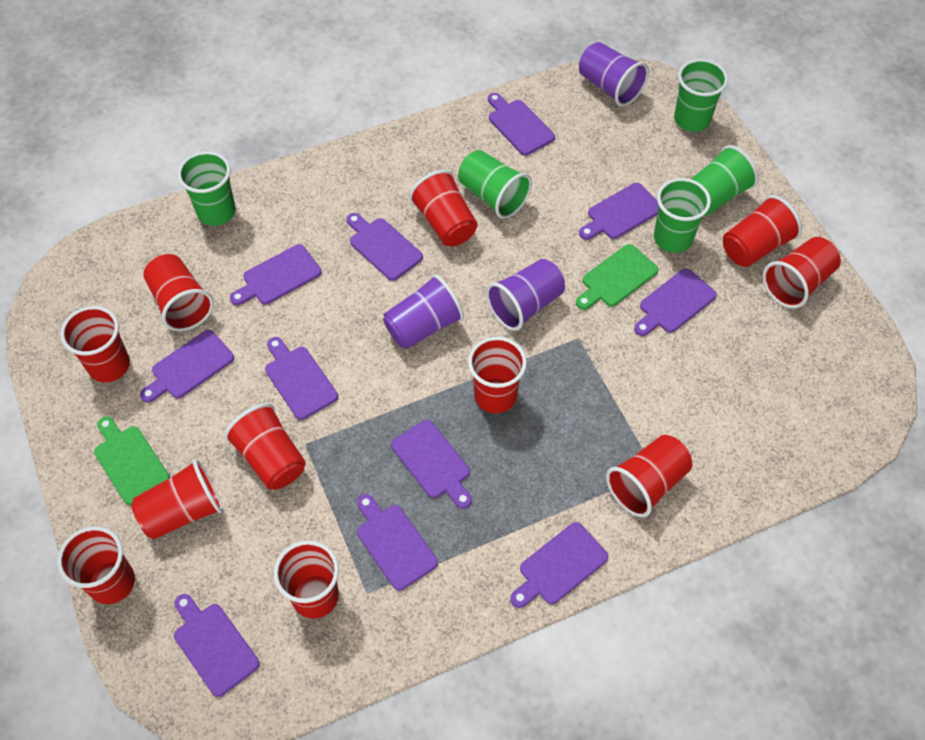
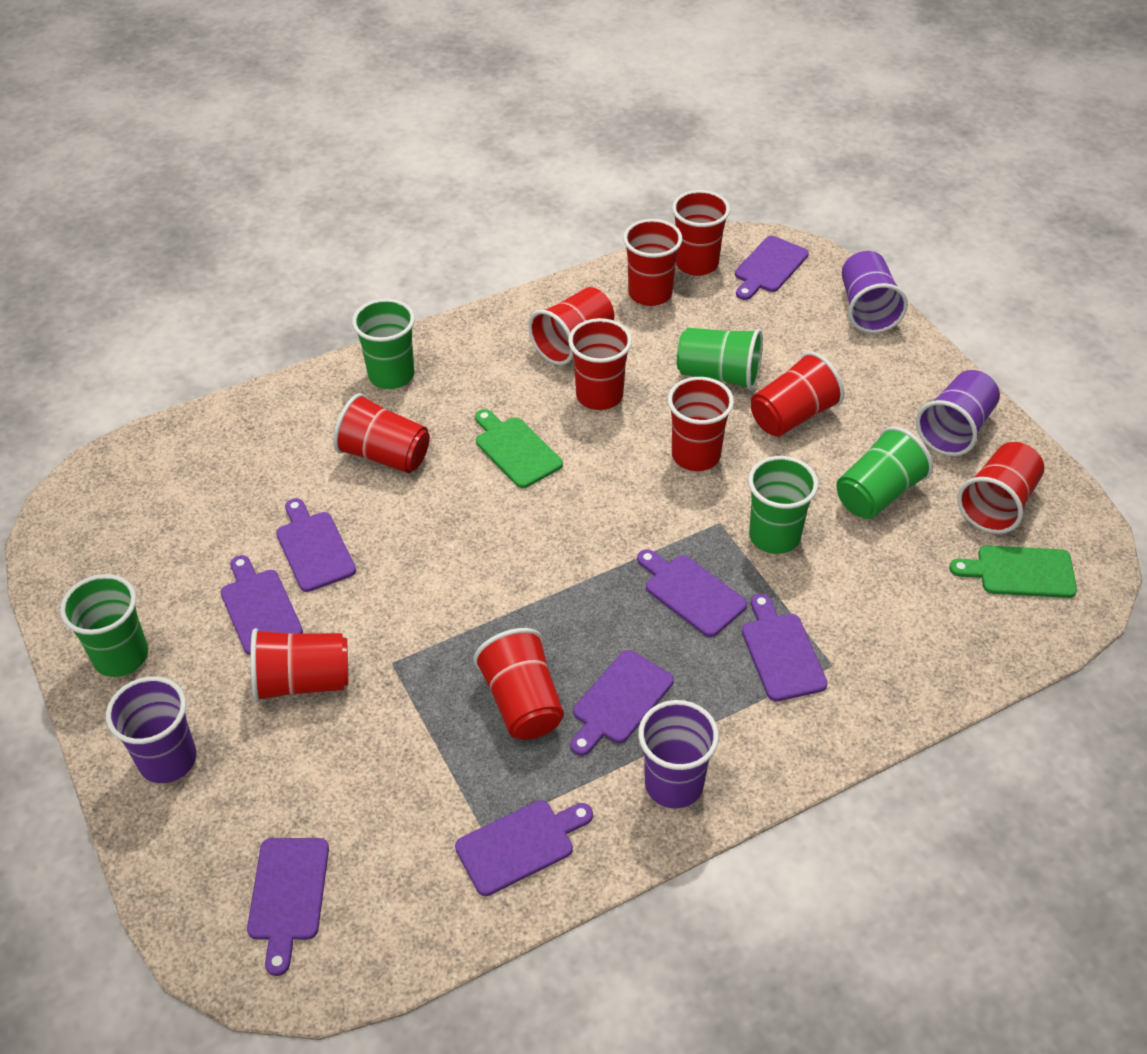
purple cup: [383,274,464,349] [486,259,565,331] [579,42,649,106] = 3 -> [106,676,197,783] [638,700,719,808] [842,251,908,333] [916,370,1000,456] = 4
purple cutting board: [140,330,234,403] [174,594,260,697] [230,244,321,305] [265,337,338,420] [346,213,423,281] [357,494,438,591] [391,420,472,509] [488,93,555,155] [510,522,608,608] [579,183,658,240] [634,268,717,336] = 11 -> [220,555,303,655] [247,838,329,976] [276,498,356,592] [455,800,593,896] [570,650,674,756] [637,549,747,637] [735,236,809,300] [742,593,828,701] = 8
red cup: [57,526,135,604] [60,306,130,382] [131,459,223,539] [143,254,214,331] [224,403,306,490] [274,540,339,619] [409,170,477,246] [468,337,527,413] [606,435,692,517] [723,195,802,267] [763,237,841,309] = 11 -> [250,628,348,702] [333,393,430,473] [473,628,564,740] [528,287,614,365] [568,318,632,410] [623,219,682,306] [668,377,734,471] [672,190,730,276] [751,352,844,437] [957,442,1045,534] = 10

